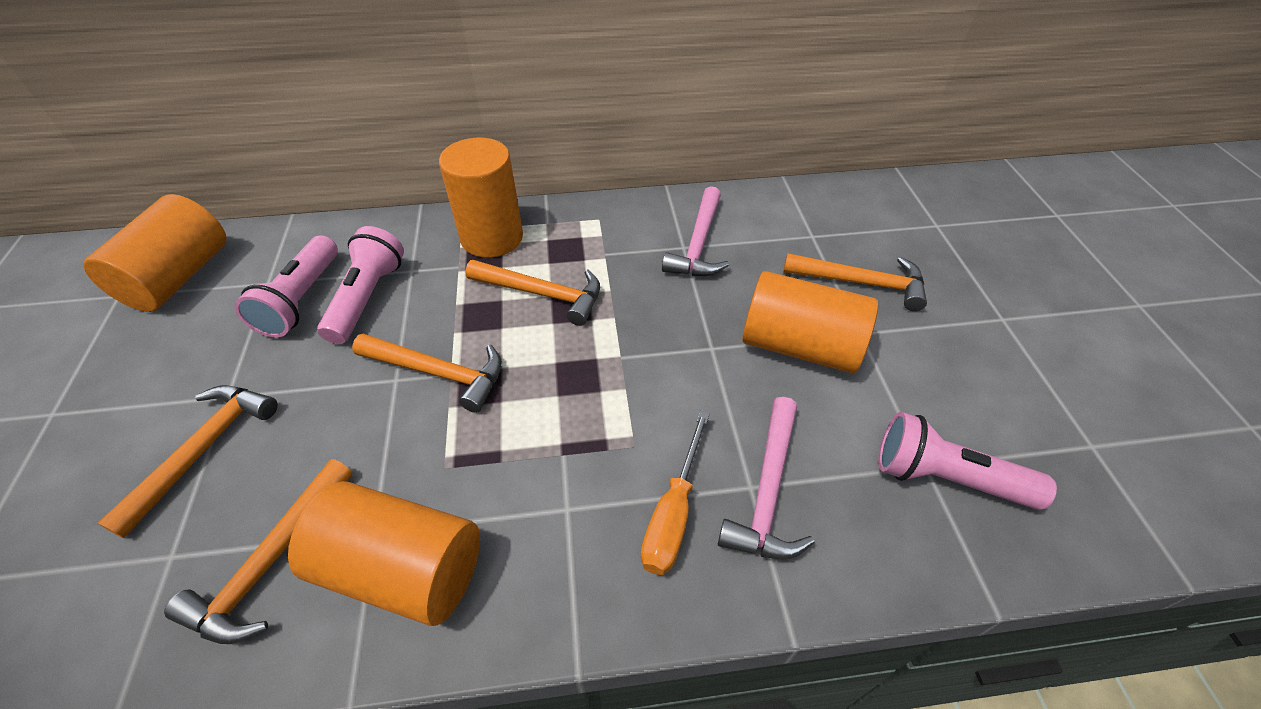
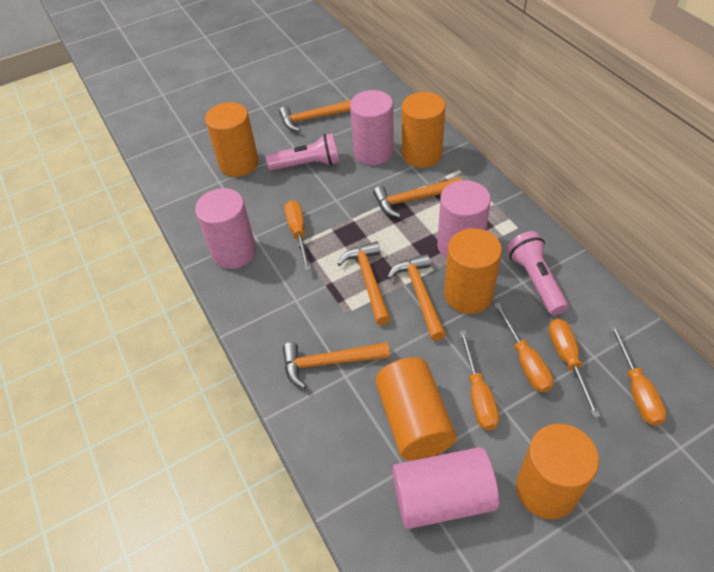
orange cylinder: [83,194,226,312] [288,481,480,626] [439,138,523,258] [742,271,878,373] = 4 -> [205,102,259,177] [376,357,457,461] [402,92,445,168] [444,228,502,314] [516,424,599,519] = 5
orange screwdriver: [641,411,710,575] = 1 -> [284,200,311,271] [459,330,499,430] [494,302,553,392] [548,319,600,418] [610,325,667,426] = 5
pink cylinder: none = 0 -> [195,188,256,269] [350,90,394,165] [392,447,499,529] [437,180,491,259] = 4
pink flashlight: [234,235,338,338] [317,226,404,344] [878,412,1057,510] = 3 -> [266,133,339,171] [507,231,568,315] = 2
pink hammer: [662,186,729,276] [718,397,815,559] = 2 -> none = 0

